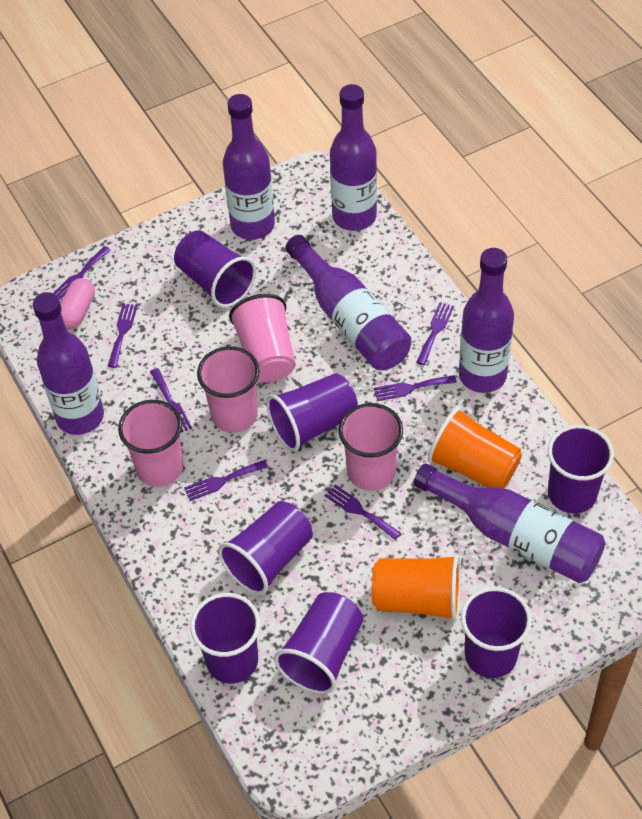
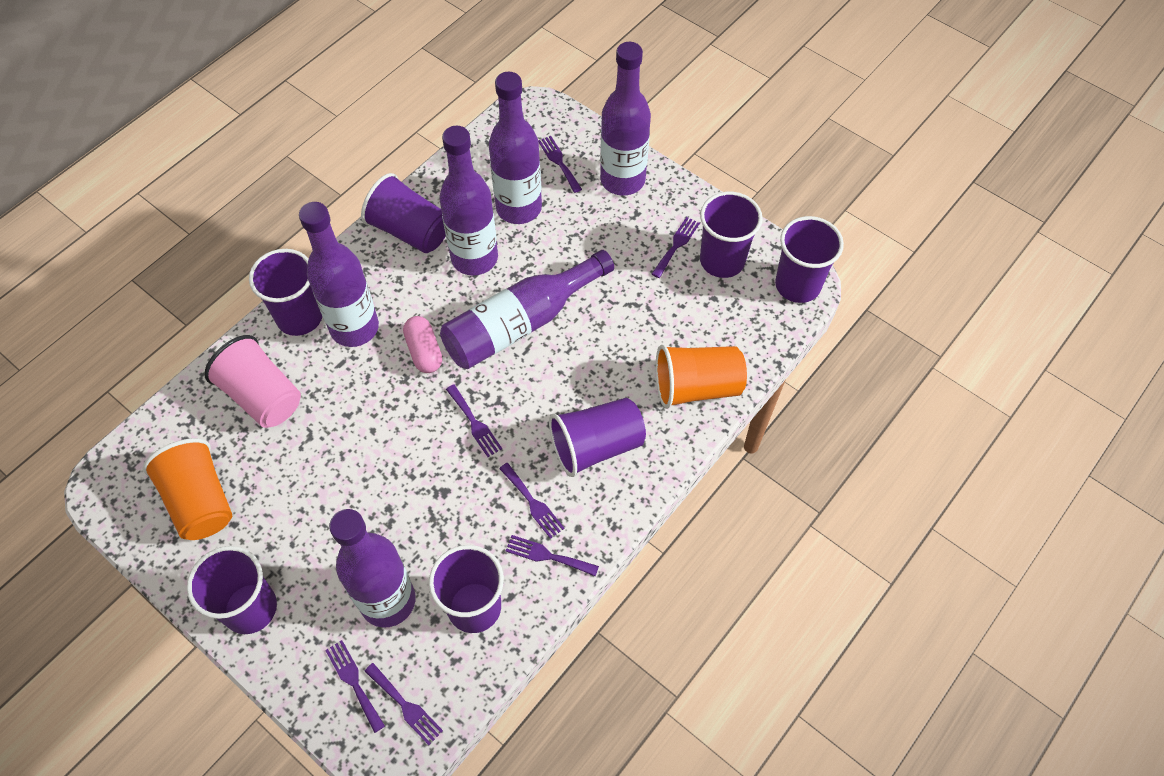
pink cup: [118,400,184,487] [197,346,260,433] [229,294,295,382] [339,403,403,491] = 4 -> [204,335,301,428] = 1

